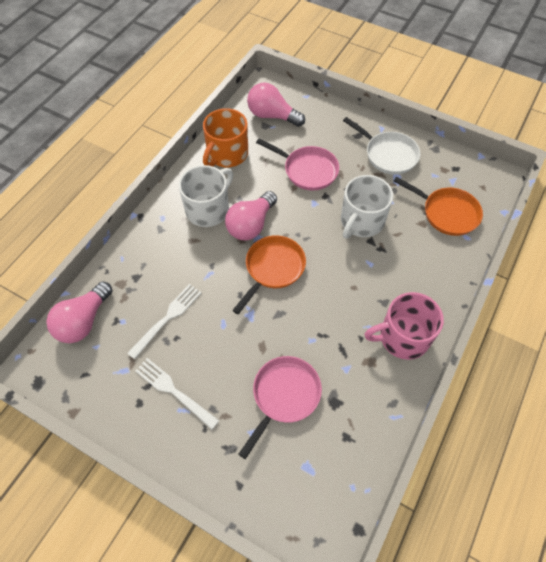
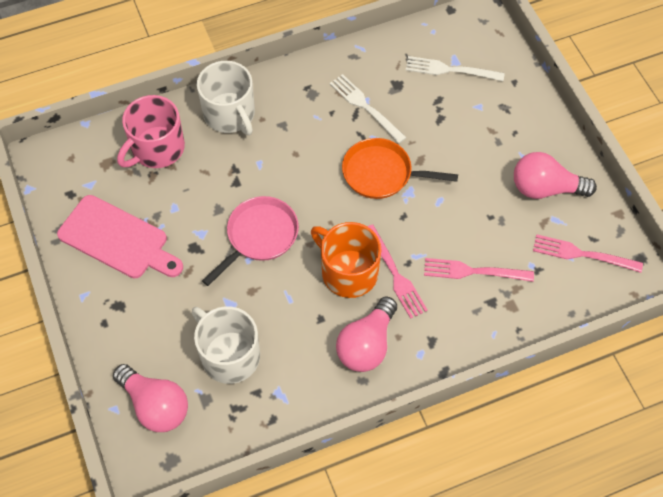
orange pan: [232,235,306,314] [394,177,483,236] = 2 -> [342,138,458,199] = 1
pink cutting board: none = 0 -> [57,195,183,278] = 1
pink fork: none = 0 -> [367,224,428,319] [424,258,534,282] [533,234,643,273] = 3
pink pan: [238,356,322,459] [256,139,339,191] = 2 -> [202,196,299,286] = 1
white pan: [343,117,420,175] = 1 -> none = 0

